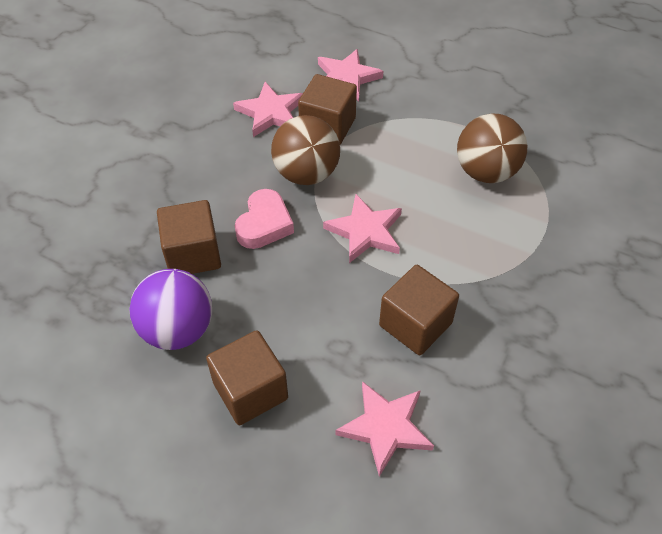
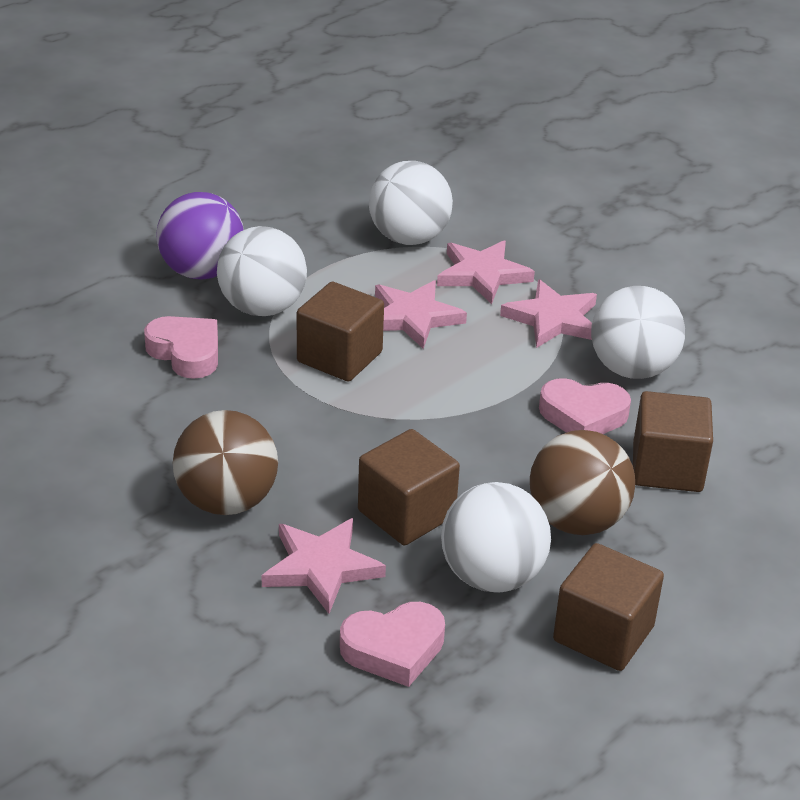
pink heart: [235,189,294,249] = 1 -> [144,316,218,379] [340,602,445,687] [539,378,631,434] = 3
white ball: none = 0 -> [217,226,307,316] [369,161,453,245] [441,482,551,593] [591,286,685,379] = 4

